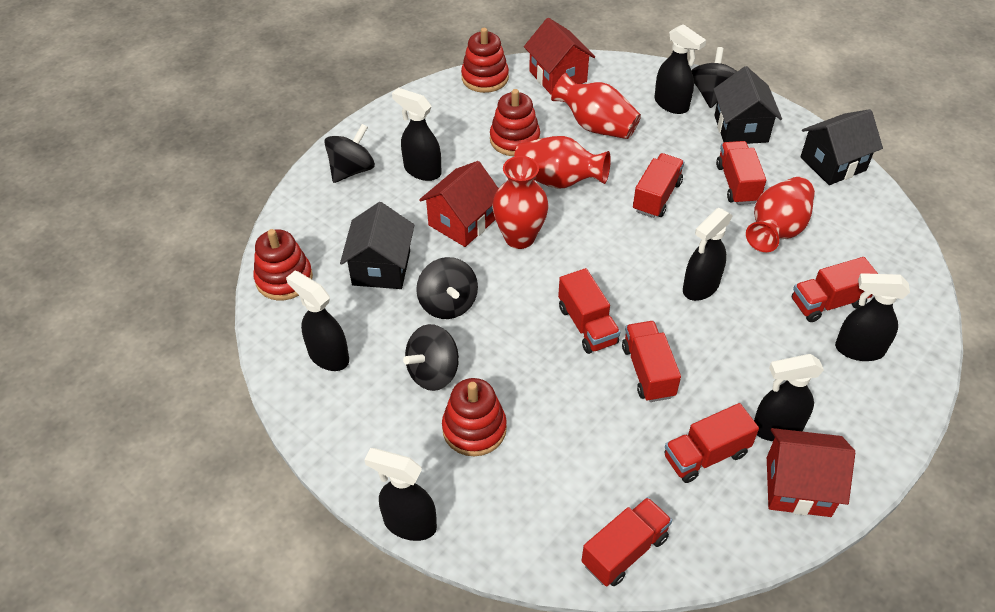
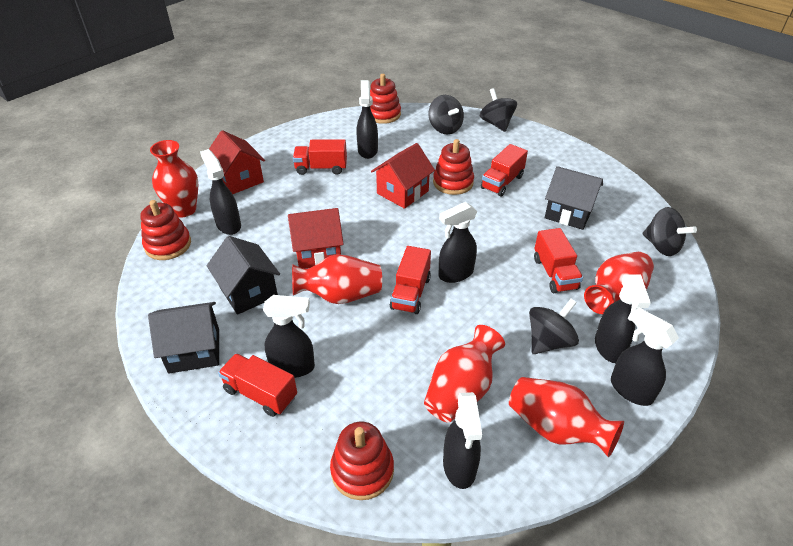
red truck: [558,268,620,354] [581,497,672,587] [622,321,681,402] [633,153,684,218] [664,403,759,483] [716,141,766,205] [792,257,878,322] = 7 -> [218,353,297,417] [293,139,347,175] [390,246,431,314] [481,144,528,196] [534,228,583,293] = 5
red vase: [492,156,549,249] [514,136,611,189] [551,73,641,139] [746,177,815,252] = 4 -> [150,140,199,218] [292,254,382,304] [424,325,505,423] [509,377,624,457] [584,252,654,314] = 5

